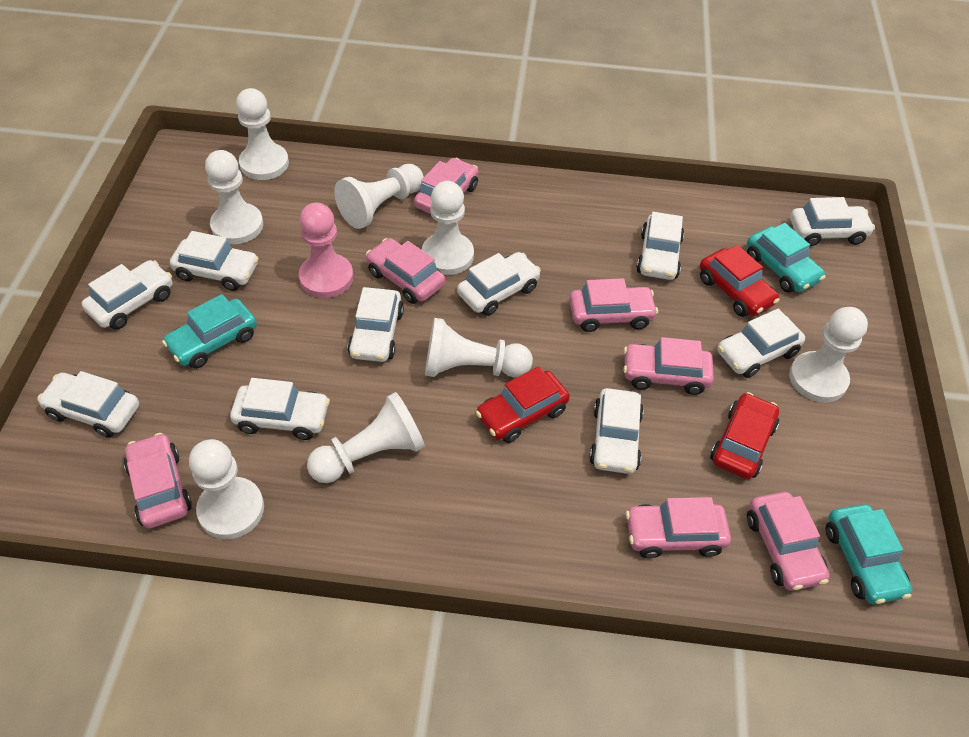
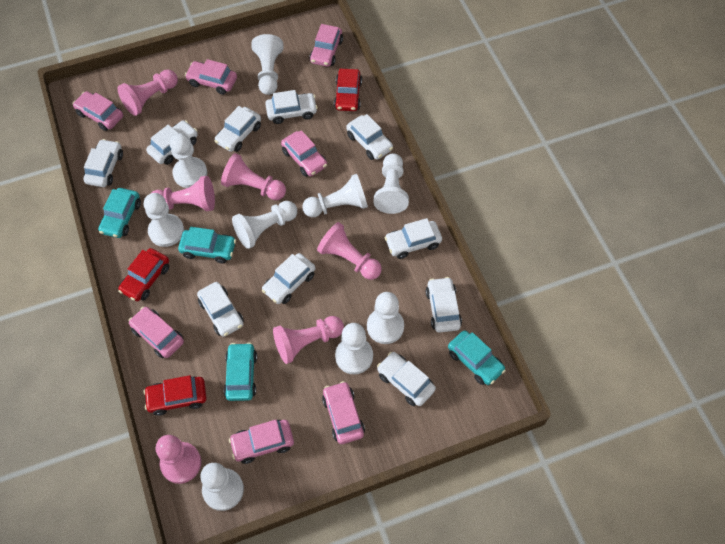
pink pawn: [299,203,353,298] = 1 -> [118,70,178,116] [152,176,215,211] [156,435,201,484] [221,153,286,200] [273,316,344,364] [317,222,382,280] = 6
turquoise car: [162,294,257,369] [747,223,825,293] [825,504,913,604] = 3 -> [98,188,141,238] [178,227,236,263] [224,342,257,401] [448,330,506,385] = 4
white pawn: [189,439,264,539] [205,150,263,244] [236,88,289,180] [307,392,425,483] [334,164,424,229] [422,181,474,275] [425,318,533,378] [789,307,868,402] = 8 -> [144,193,184,247] [170,133,207,188] [200,463,244,511] [232,201,297,249] [251,34,283,95] [302,174,368,217] [335,323,373,374] [367,292,404,344] [373,153,409,214] = 9

